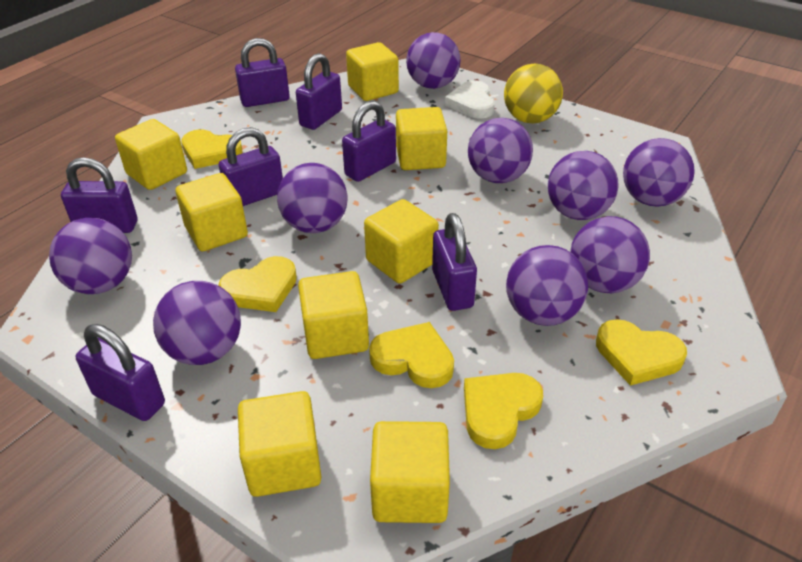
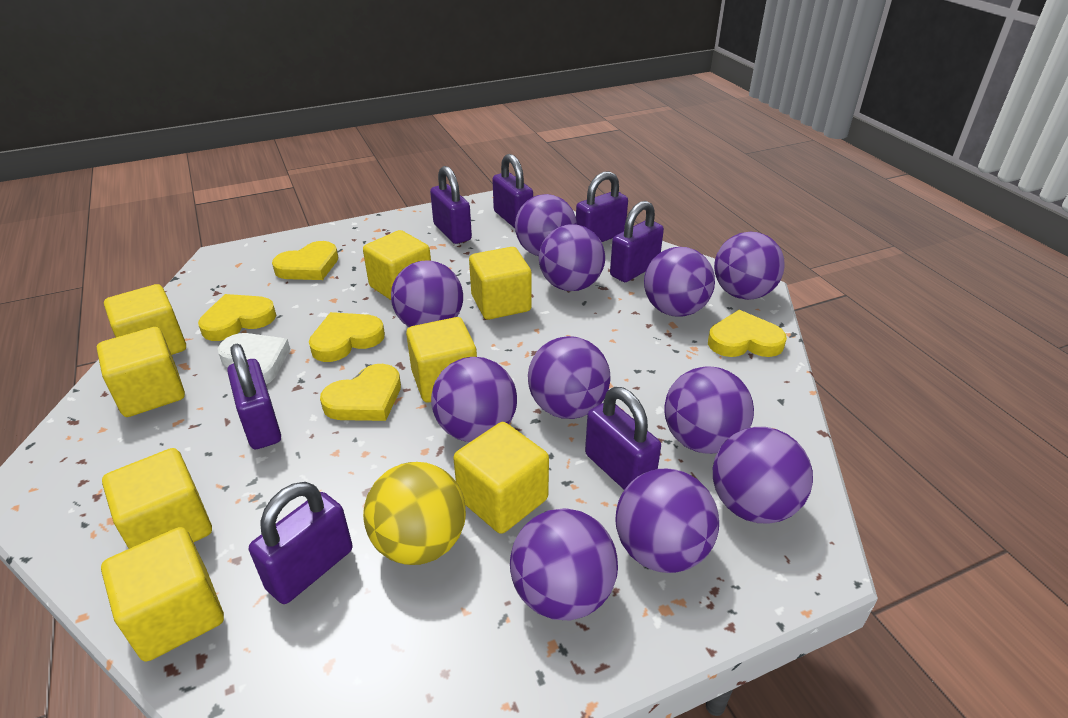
purple ball: [49,218,132,294] [153,281,241,365] [277,163,348,233] [406,32,461,89] [468,118,533,183] [506,245,588,326] [548,151,618,220] [570,216,650,293] [623,138,695,207] = 9 -> [391,260,463,327] [431,357,517,442] [510,508,618,620] [515,194,577,256] [528,336,610,419] [539,224,605,291] [615,469,719,573] [644,247,715,317] [664,366,754,454] [713,427,813,524] [714,232,785,300] = 11

